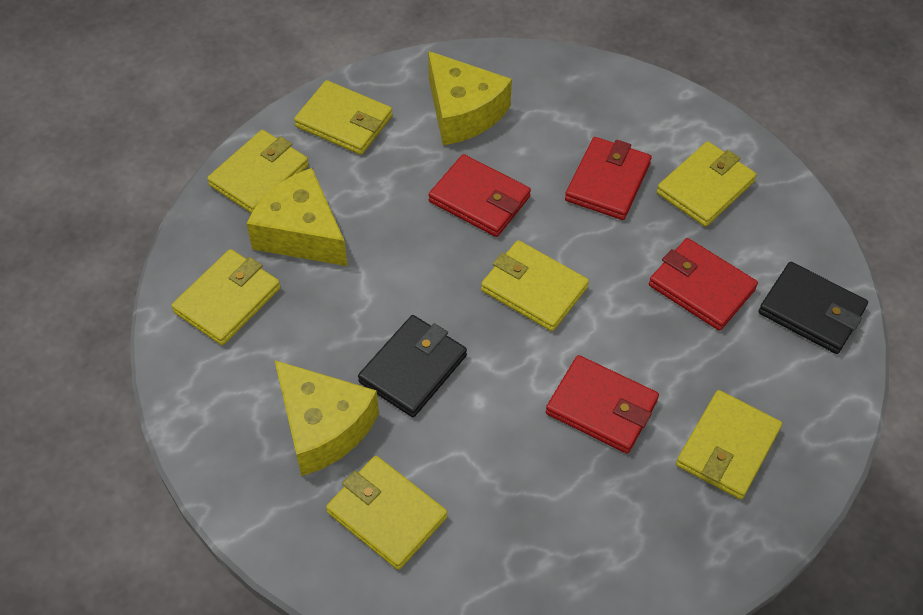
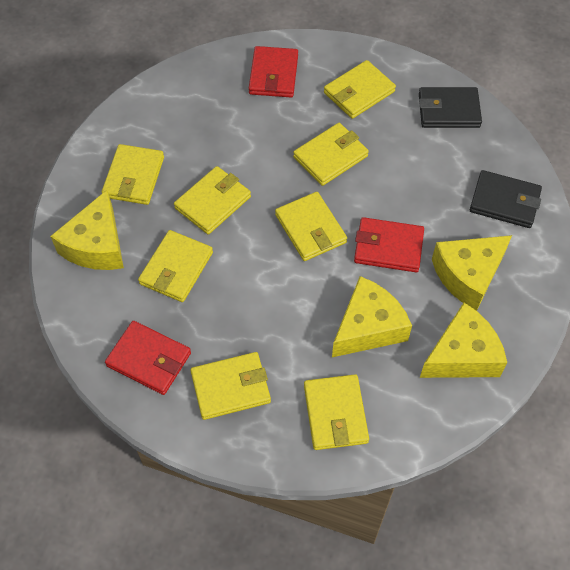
red wallet: [428,154,531,237] [546,355,659,453] [565,137,652,220] [649,238,758,331] = 4 -> [105,321,191,395] [249,46,298,97] [354,217,424,272] = 3
yellow cheese: [246,168,347,266] [275,360,379,476] [428,51,512,145] = 3 -> [50,190,124,270] [332,276,412,357] [420,303,507,378] [432,235,512,311] = 4
yellow wallet: [172,249,281,345] [207,130,309,213] [294,80,392,155] [326,456,447,570] [481,240,589,331] [657,141,757,227] [676,390,782,500] = 7 -> [102,144,164,205] [138,230,213,302] [174,166,251,234] [190,352,271,420] [275,192,347,261] [293,123,369,186] [304,374,369,450] [324,60,396,119] = 8

